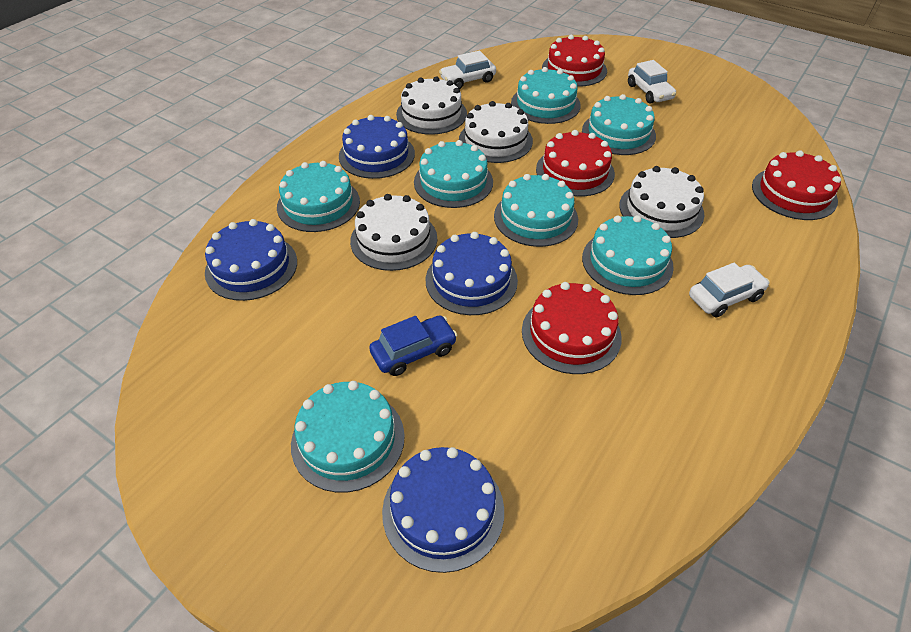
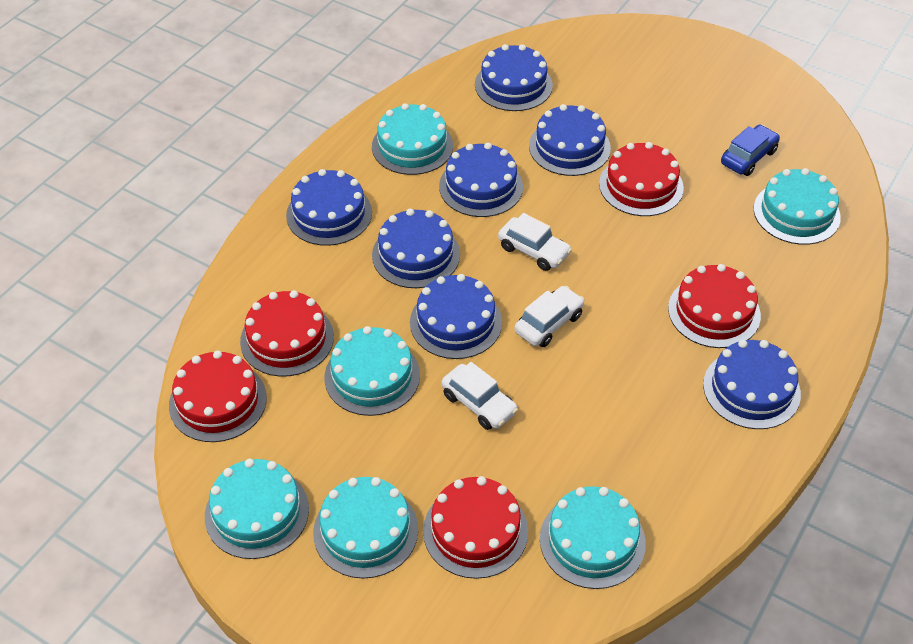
blue cake: [205,219,297,301] [339,115,415,179] [382,447,504,573] [426,232,518,315] = 4 -> [286,169,372,246] [372,209,460,288] [410,274,502,359] [439,143,523,217] [475,44,553,111] [529,104,611,176] [703,340,801,429] = 7
red cake: [522,282,622,374] [536,130,615,197] [542,35,607,87] [752,150,841,220] = 4 -> [169,350,267,442] [240,290,334,377] [423,476,528,579] [599,142,684,216] [668,264,761,348] = 5
turquoise cake: [277,161,360,232] [291,381,405,492] [414,140,493,208] [494,174,578,247] [511,67,581,124] [582,94,656,155] [582,215,674,295] = 7 -> [205,459,309,559] [313,477,418,579] [324,326,420,416] [372,103,453,175] [540,486,646,589] [754,168,841,245] = 6
white cake: [350,194,437,271] [396,76,467,135] [459,101,533,163] [619,166,704,238] = 4 -> none = 0

